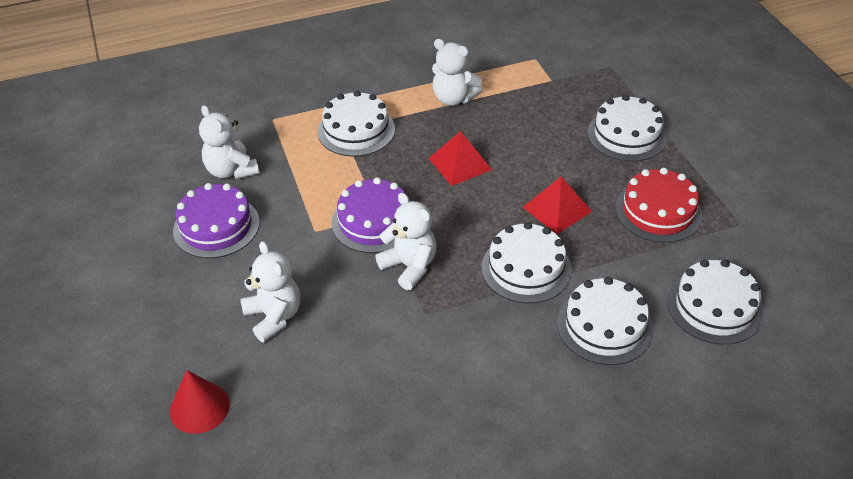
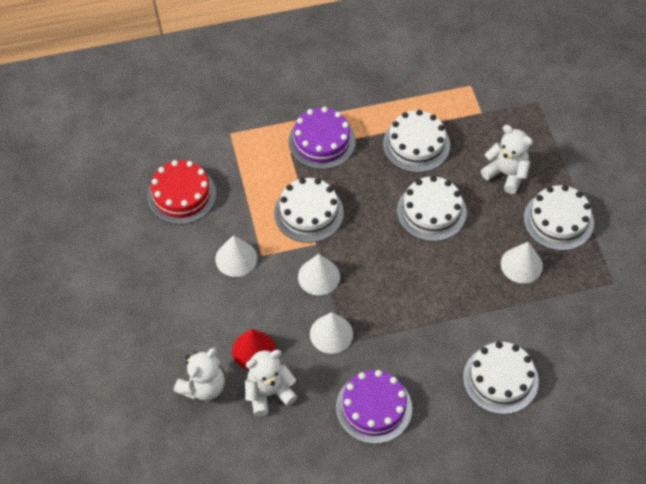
red pyramid: [428,131,492,186] [522,176,593,234] = 2 -> none = 0
white cone: none = 0 -> [215,235,257,277] [298,254,340,295] [310,312,353,354] [501,242,543,283] = 4
white teddy bear: [199,105,260,179] [240,241,300,342] [375,193,436,290] [432,39,483,106] = 4 -> [174,348,225,401] [245,350,298,416] [481,125,533,194] = 3

